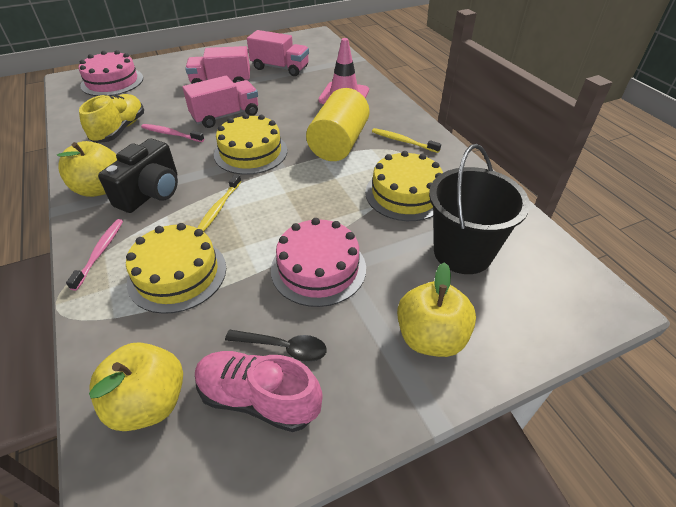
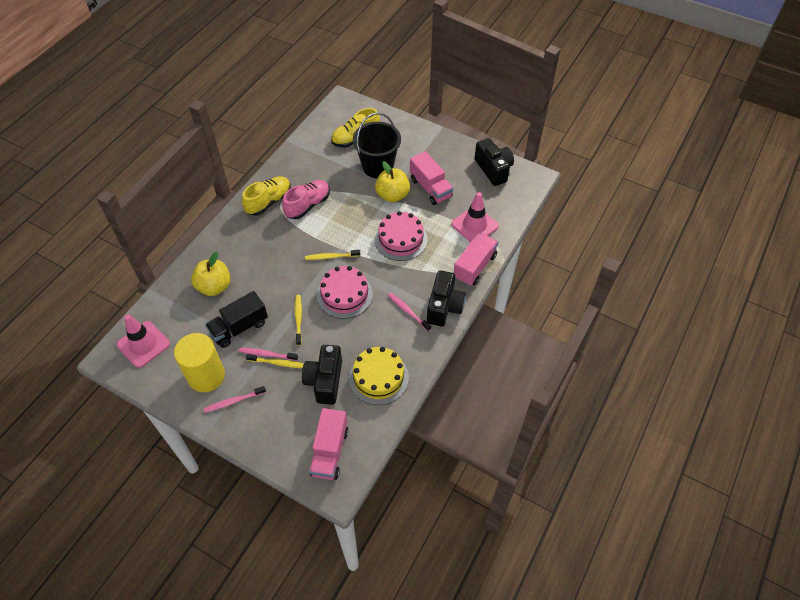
black camera: [98,139,178,213] = 1 -> [302,345,342,405] [427,270,466,326] [475,138,514,186] = 3
black spoon: [225,330,327,362] = 1 -> none = 0
black truck: none = 0 -> [205,291,268,348] = 1
pink toothbrush: [66,219,123,291] [141,124,204,142] = 2 -> [204,386,266,413] [239,348,298,361] [388,293,431,331] = 3
pink traffic cone: [319,38,369,104] = 1 -> [117,314,170,368] [451,192,499,242] = 2
yellow apple: [57,141,117,197] [89,342,183,431] [397,262,476,357] = 3 -> [191,252,231,296] [375,161,410,203] = 2
yellow cake: [126,223,226,314] [214,114,287,175] [365,151,443,221] = 3 -> [349,347,409,405] = 1
yellow shoe: [79,94,144,143] = 1 -> [242,176,291,216] [331,108,380,148] = 2
yellow toothbrush: [198,174,241,232] [372,128,441,153] = 2 -> [246,354,304,368] [295,295,302,346] [305,250,360,260] = 3

